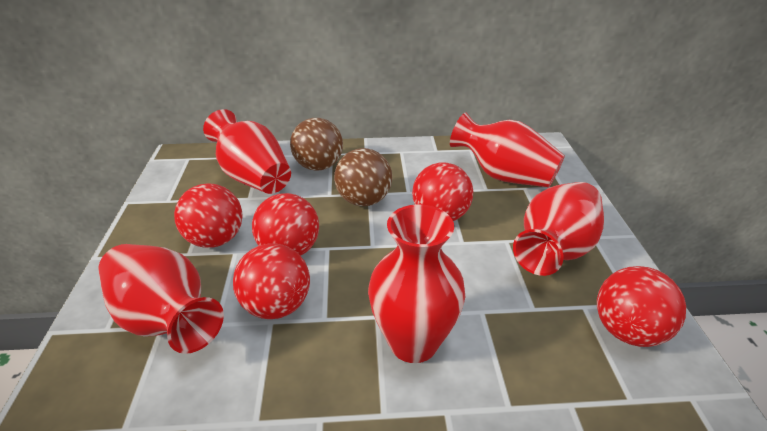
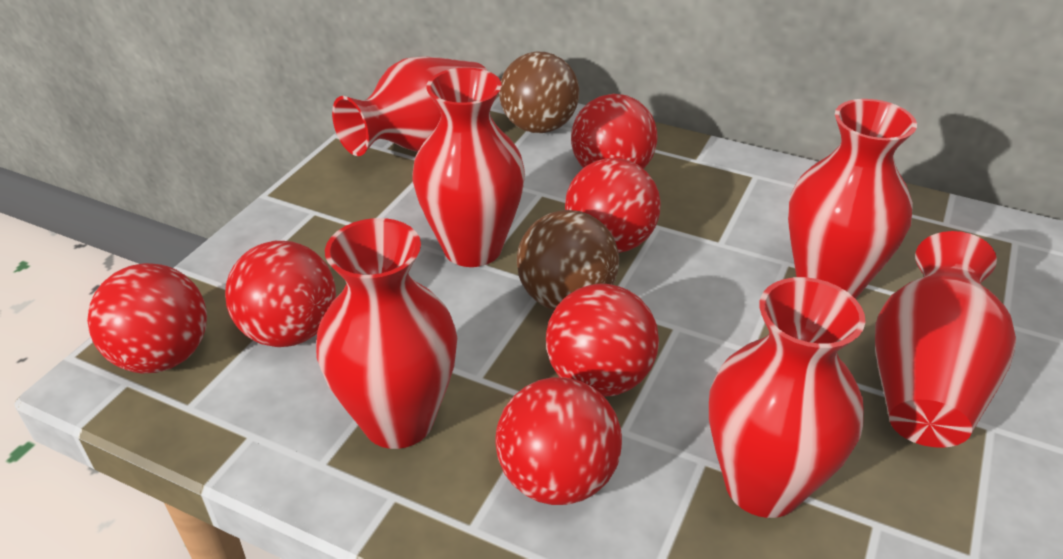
red ball: [174,183,243,248] [233,243,310,319] [252,193,319,256] [412,163,473,221] [597,266,686,347] = 5 -> [87,263,207,373] [225,241,336,347] [495,377,622,505] [546,284,659,397] [565,158,661,253] [571,94,658,169] = 6
red vase: [98,244,224,354] [203,109,291,194] [368,204,465,363] [450,113,565,188] [513,182,604,276] = 5 -> [316,218,457,449] [332,56,494,156] [412,67,525,267] [709,277,865,518] [788,99,917,299] [875,231,1016,448] = 6

